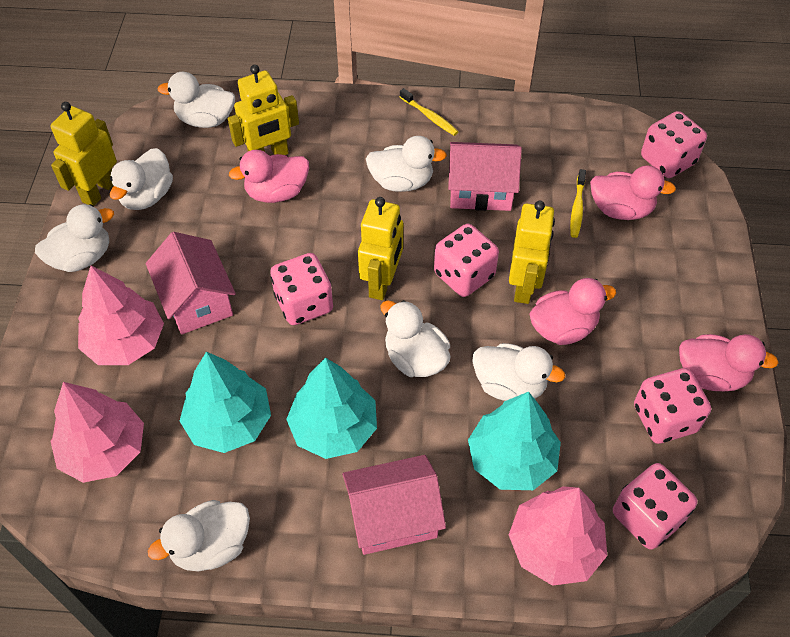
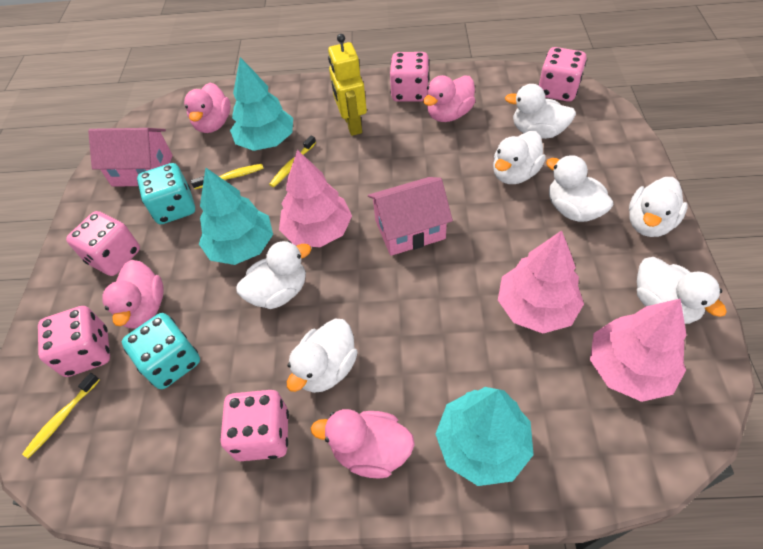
pink house: [146,232,236,335] [342,455,446,555] [448,142,522,211] = 3 -> [88,128,173,186] [368,177,453,256] = 2
turquoise dice: none = 0 -> [122,313,200,389] [137,163,195,225] = 2
yellow robot: [51,102,117,206] [228,65,299,155] [358,197,403,300] [509,201,555,304] = 4 -> [328,34,367,136] = 1
yellow toothbrush: [400,88,458,136] [570,169,586,238] = 2 -> [22,373,100,458] [191,164,264,189] [269,135,316,187] = 3

